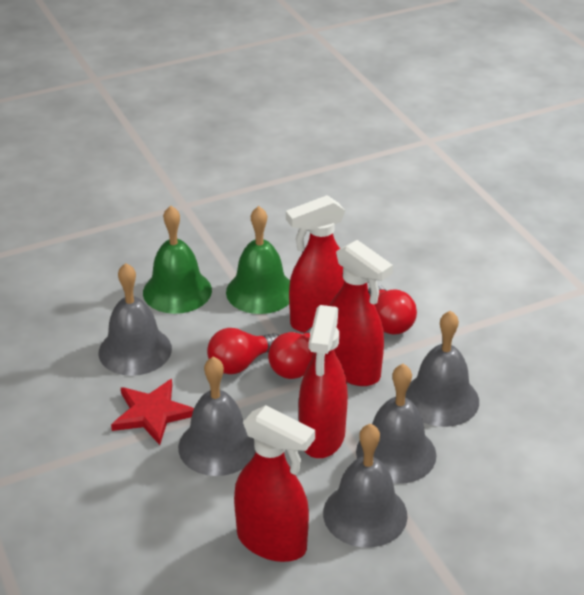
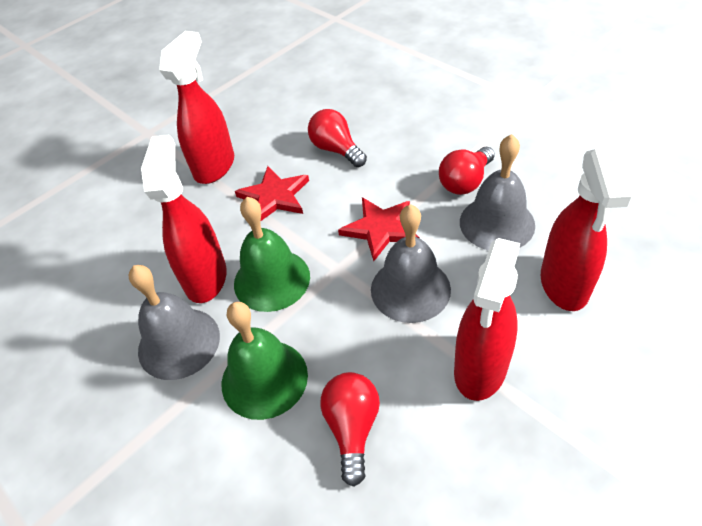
grey bell: [99,263,172,376] [178,357,256,476] [323,424,408,548] [356,364,436,484] [405,310,479,427] = 5 -> [129,265,220,380] [371,204,451,323] [460,134,535,250] = 3
red star: [111,379,194,445] = 1 -> [235,166,309,221] [338,197,419,261] = 2

